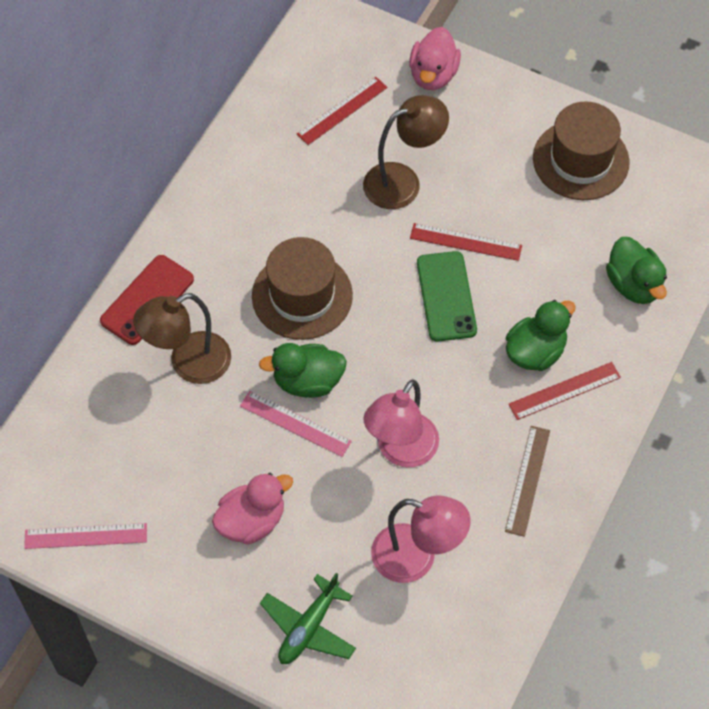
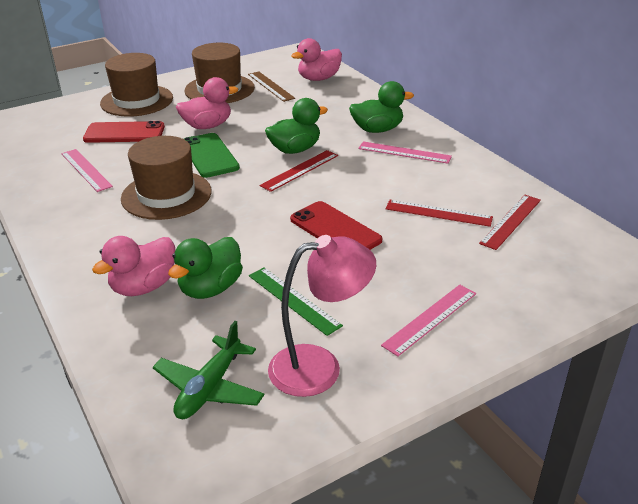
brown hat: [252,237,353,340] [533,101,630,200] = 2 -> [100,53,173,117] [121,136,212,220] [184,43,255,103] = 3
brown lamp: [133,293,231,384] [363,95,449,209] = 2 -> none = 0
green ruler: none = 0 -> [249,267,343,336] = 1
pink duck: [212,473,293,545] [409,27,461,90] = 2 -> [92,236,175,296] [176,77,238,129] [291,38,342,81] = 3
pink lamp: [363,379,439,468] [371,496,471,583] = 2 -> [268,235,376,397] = 1
pink ruler: [24,523,147,549] [240,391,352,457] = 2 -> [61,149,113,192] [358,141,452,164] [381,285,476,356] = 3
red phone: [100,255,194,345] = 1 -> [83,121,165,143] [290,201,382,250] = 2

